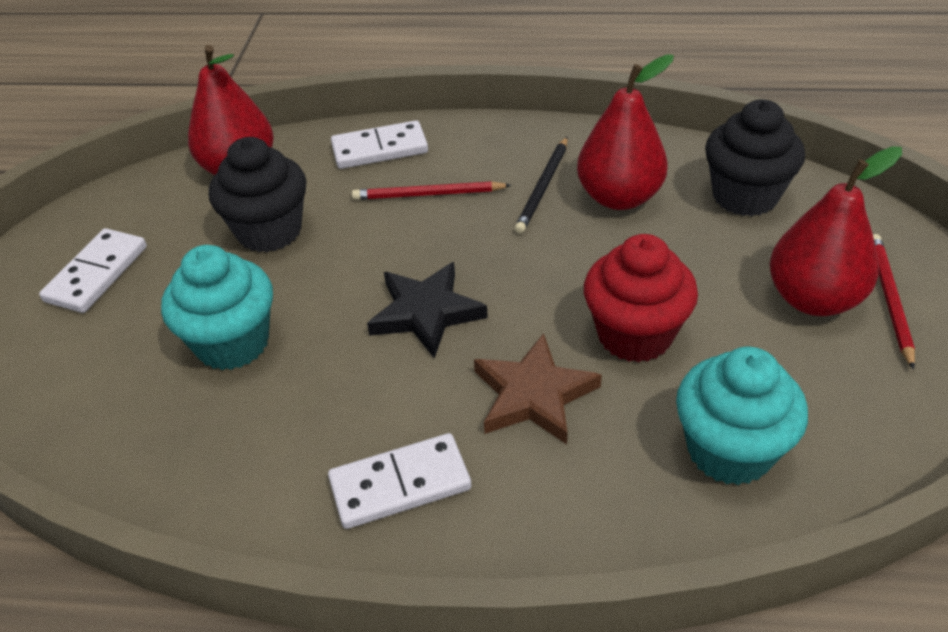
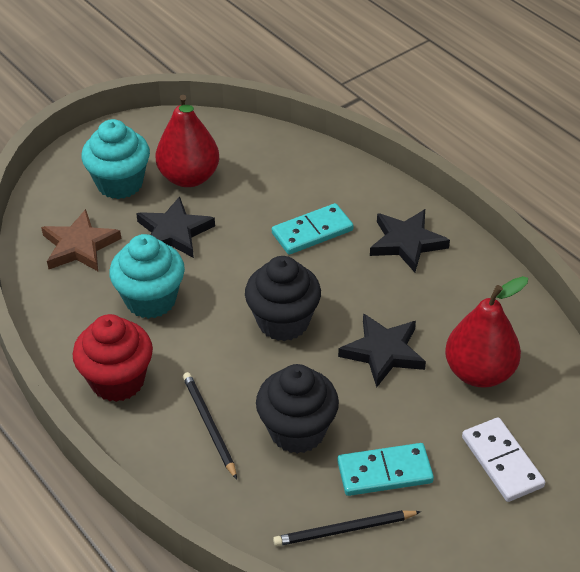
black pencil: [514,137,568,234] = 1 -> [183,372,237,479] [273,510,421,546] = 2
black star: [367,262,488,358] = 1 -> [136,196,215,258] [338,313,426,388] [370,209,450,272] = 3
red pear: [188,45,274,175] [577,54,674,210] [770,146,902,316] = 3 -> [156,95,219,187] [445,276,528,388] = 2
red pencil: [352,181,511,200] [873,234,915,370] = 2 -> none = 0
turquoise domino: none = 0 -> [272,203,354,255] [337,443,434,496] = 2
white domino: [39,228,147,313] [328,433,471,529] [331,120,428,169] = 3 -> [462,417,545,502] = 1

